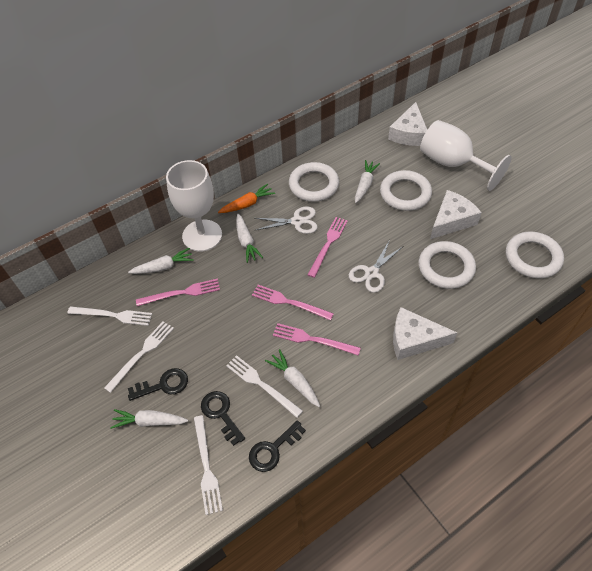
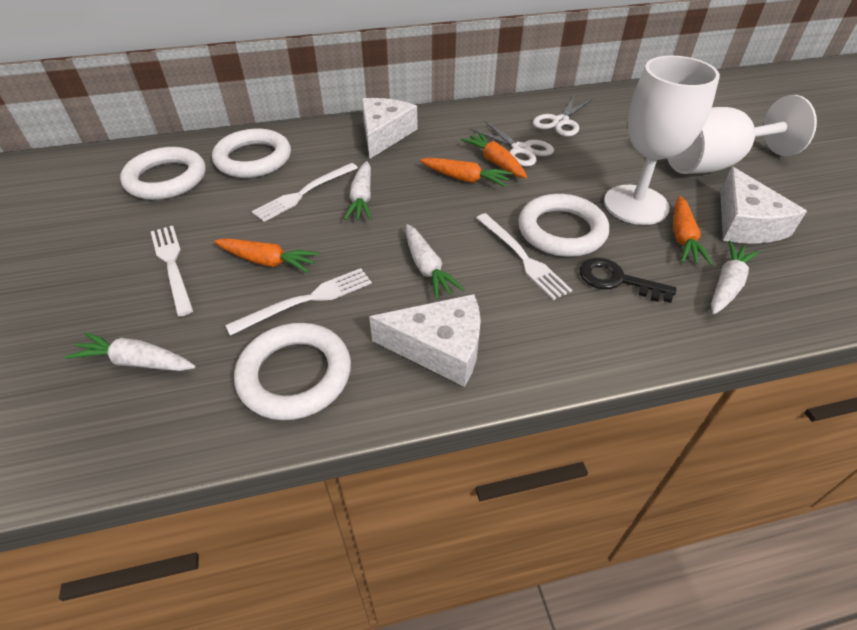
black key: [128,368,188,401] [201,391,245,446] [249,420,306,472] = 3 -> [580,258,677,303] = 1
orange carrot: [218,184,275,213] = 1 -> [214,238,320,273] [420,158,512,187] [461,132,527,178] [674,196,713,265] = 4
pink fork: [136,279,220,306] [252,285,334,320] [273,323,361,356] [307,217,348,278] = 4 -> none = 0
white carrot: [110,409,188,429] [128,248,194,274] [236,214,263,263] [265,349,320,407] [355,160,380,203] = 5 -> [65,332,196,371] [344,161,372,220] [406,224,465,299] [711,241,759,314] = 4

